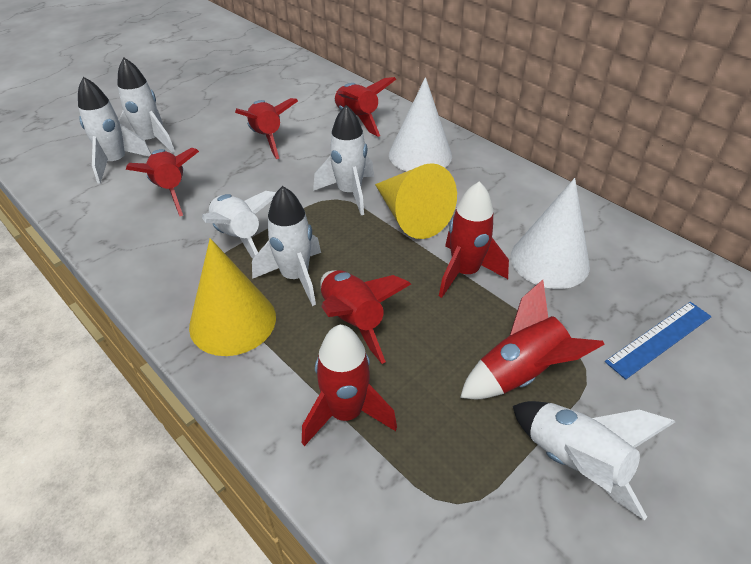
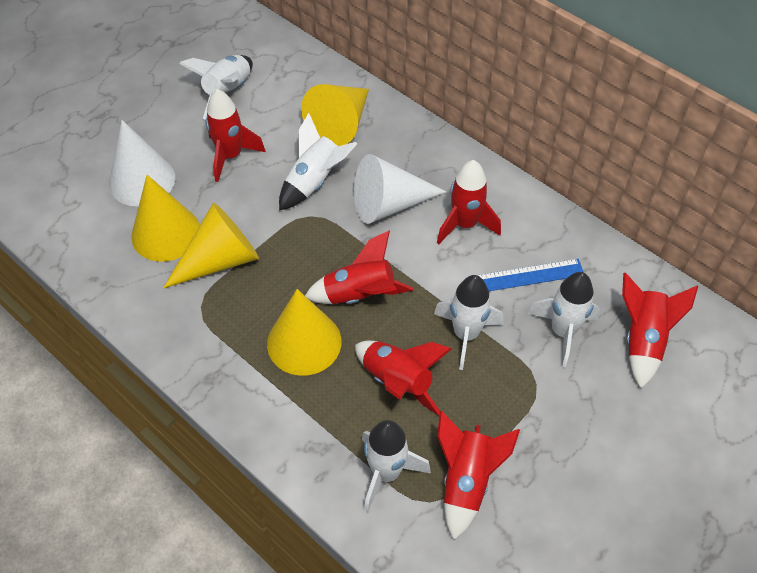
red rocket: [126,148,199,216] [235,98,298,159] [302,325,397,446] [320,270,411,364] [334,77,396,137] [439,181,509,298] [460,280,605,399] = 7 -> [206,89,266,182] [305,231,413,304] [355,341,452,416] [437,160,501,244] [437,411,520,540] [622,273,698,388] = 6
white rocket: [78,77,151,184] [117,57,175,153] [202,191,276,259] [252,186,321,306] [313,105,374,215] [513,401,675,520] = 6 -> [179,55,253,120] [279,113,357,210] [362,420,431,512] [434,275,503,370] [528,272,600,367] = 5
yellow cone: [189,238,276,356] [375,163,457,239] = 2 -> [131,175,200,262] [163,202,259,288] [267,289,342,376] [301,84,369,146] = 4

